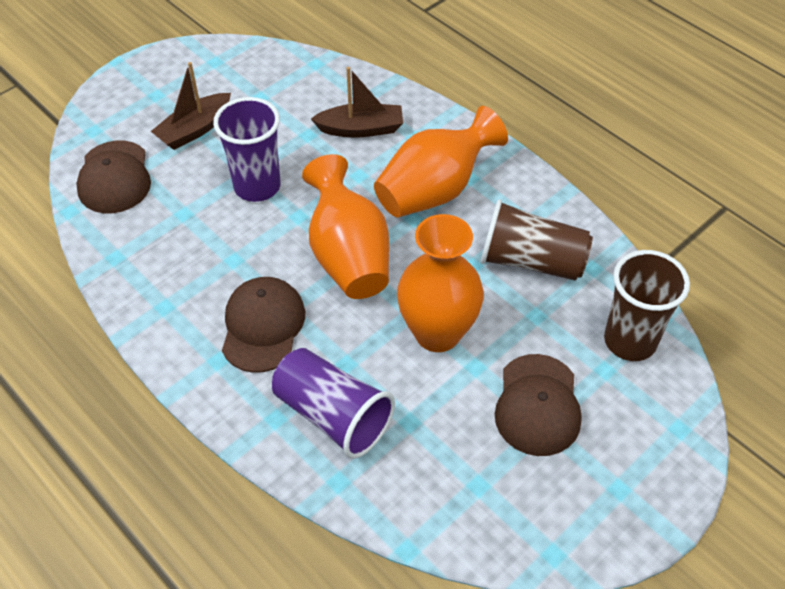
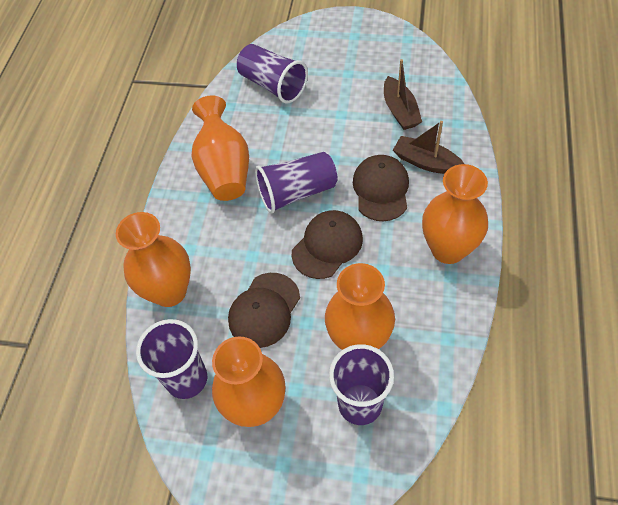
brown cup: [481,199,593,281] [604,250,690,361] = 2 -> none = 0
orange vase: [302,154,389,299] [374,106,508,218] [397,214,484,352] = 3 -> [116,212,191,307] [192,95,249,201] [212,336,285,427] [325,263,395,350] [422,164,488,264] = 5
purple cup: [213,97,281,202] [272,348,395,459] = 2 -> [136,319,207,399] [237,44,308,103] [255,152,338,213] [329,344,394,425] = 4

